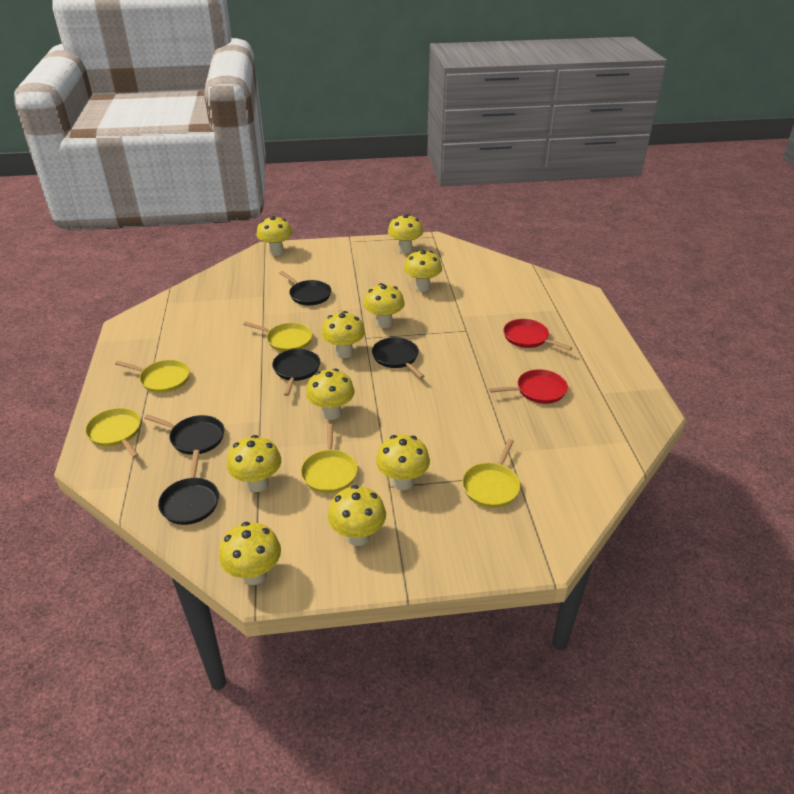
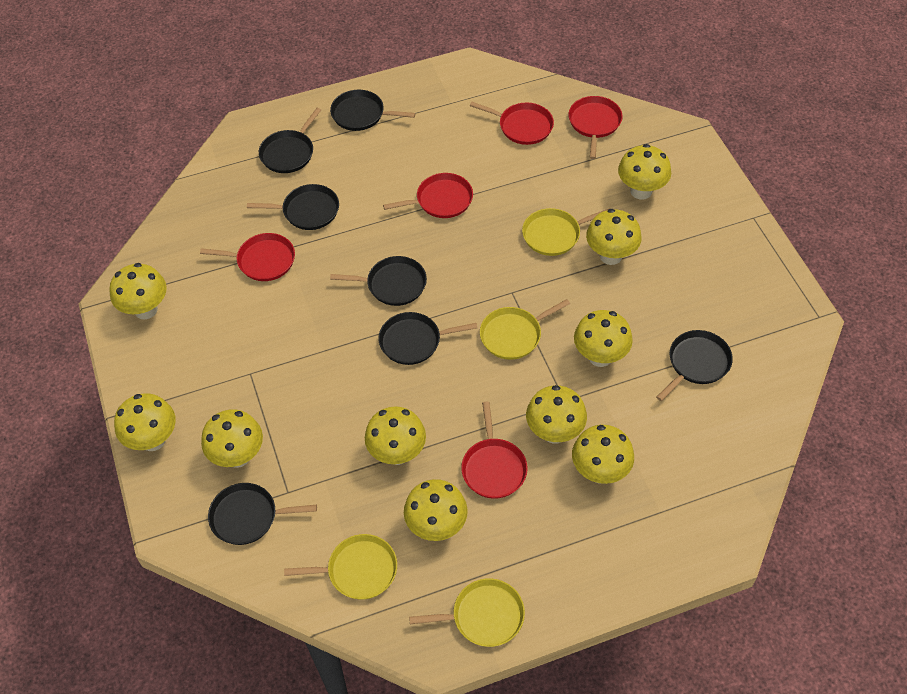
black pan: [144,414,224,455] [158,450,219,525] [272,349,320,396] [279,271,331,305] [372,337,425,378] = 5 -> [208,483,317,545] [247,184,339,230] [259,108,321,173] [330,90,415,131] [330,256,427,306] [378,312,477,365] [656,330,733,401] = 7
red pan: [489,369,568,404] [503,319,572,350] = 2 -> [200,233,295,281] [383,173,473,218] [461,402,528,499] [470,102,554,145] [568,96,623,159] = 5
yellow pan: [85,408,141,458] [115,360,190,393] [243,322,312,352] [301,424,358,493] [462,439,520,508] = 5 -> [284,534,397,599] [409,578,525,647] [480,299,570,360] [522,208,610,256] = 4

